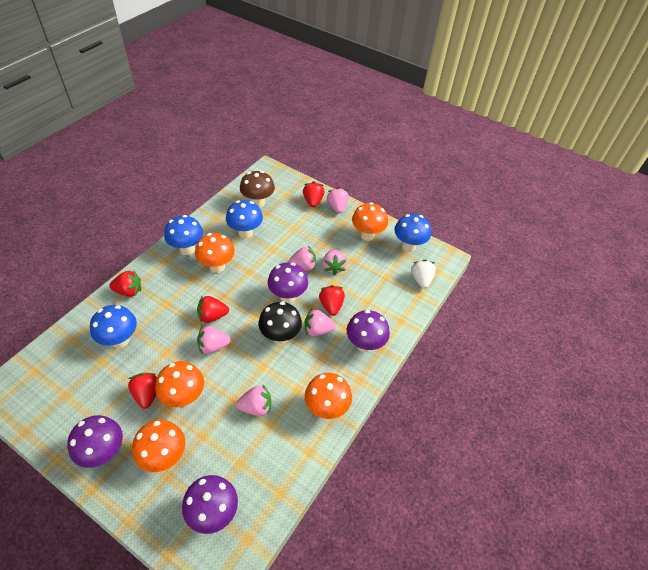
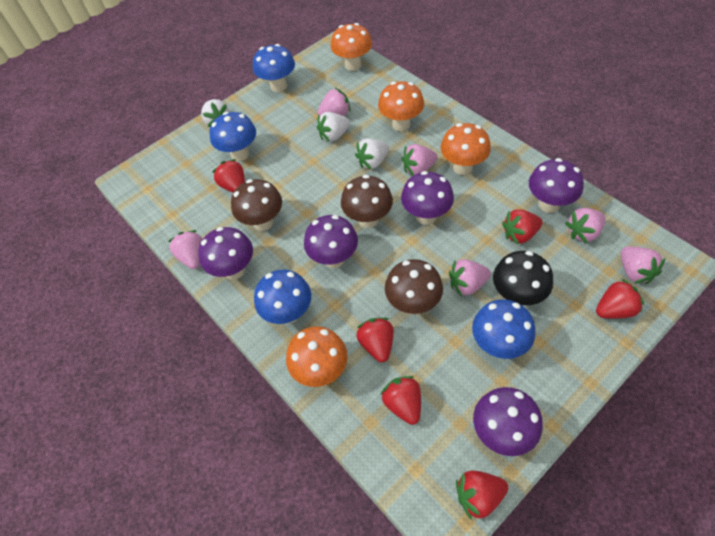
brown mushroom: [240,171,275,208] = 1 -> [231,179,282,231] [341,175,393,228] [385,259,443,315] = 3
orange mushroom: [132,420,186,472] [155,361,204,407] [195,233,235,273] [305,373,352,419] [352,202,388,241] = 5 -> [286,326,348,387] [330,23,372,71] [378,81,424,131] [441,123,491,175] = 4
purple mushroom: [67,415,123,468] [182,475,238,534] [268,262,308,303] [347,310,390,352] = 4 -> [198,227,253,280] [304,215,358,268] [401,171,454,225] [473,387,543,456] [529,158,584,213] = 5
red strawberry: [109,270,141,297] [128,373,157,409] [197,295,229,323] [303,181,325,207] [319,285,345,316] = 5 -> [212,159,245,193] [356,318,394,362] [380,376,421,425] [456,470,508,520] [502,209,543,245] [596,279,644,319] = 6
white strawberry: [411,260,436,289] = 1 -> [201,99,230,127] [317,112,350,142] [355,138,389,170] = 3

